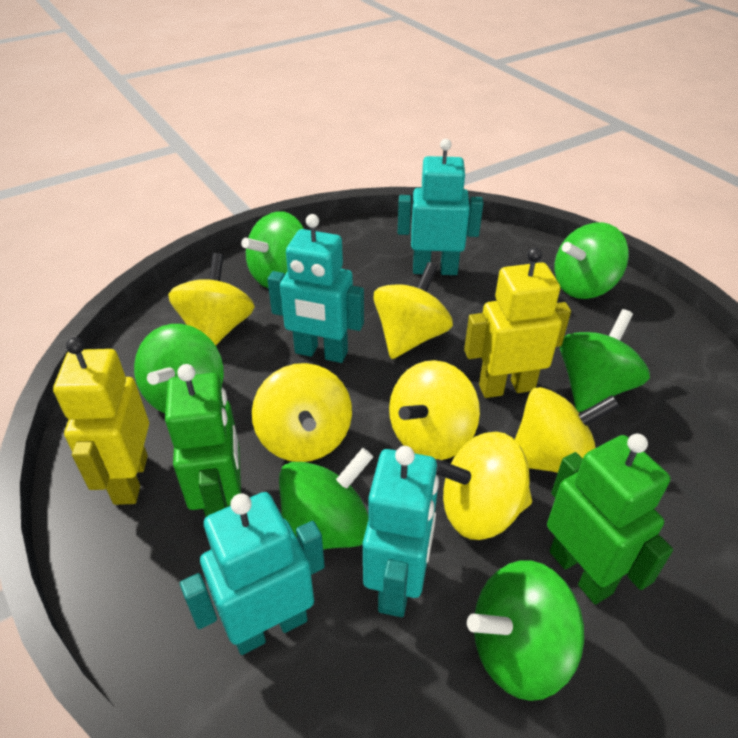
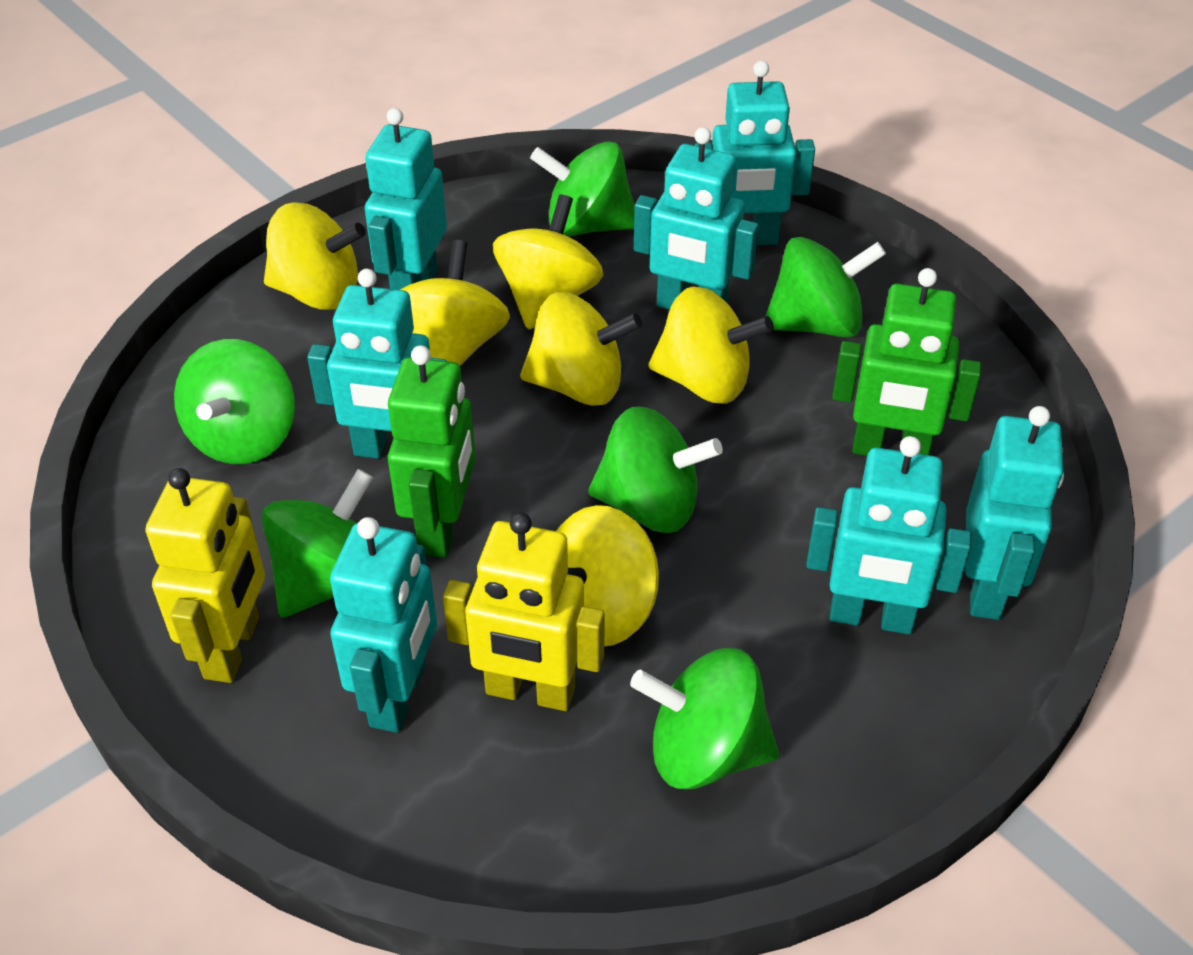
turquoise robot: [180,492,325,655] [267,214,364,363] [363,446,439,617] [398,139,483,275] = 4 -> [307,269,447,459] [330,517,437,733] [365,108,447,290] [634,127,759,310] [694,61,815,245] [806,436,972,634] [965,406,1064,620] = 7

